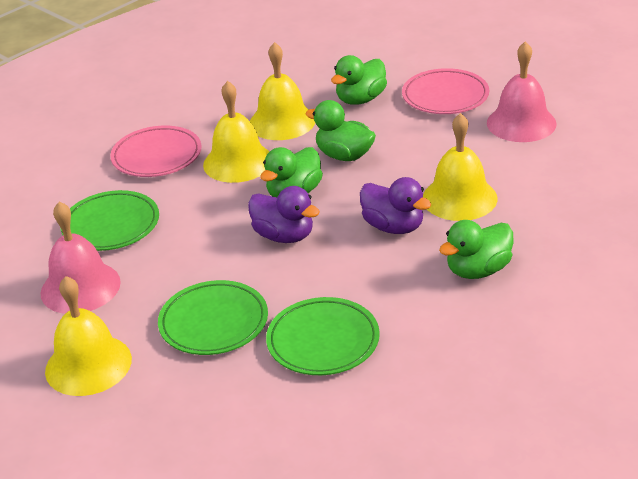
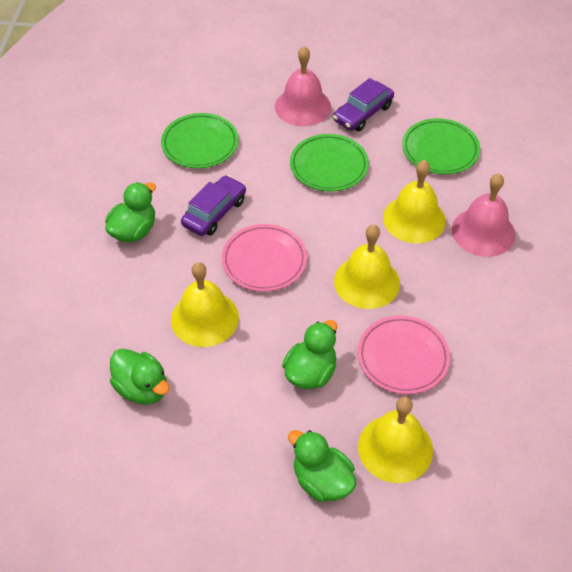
purple car: none = 0 -> [181,175,246,236] [333,78,394,131] = 2
purple duck: [248,186,320,243] [360,177,431,234] = 2 -> none = 0

